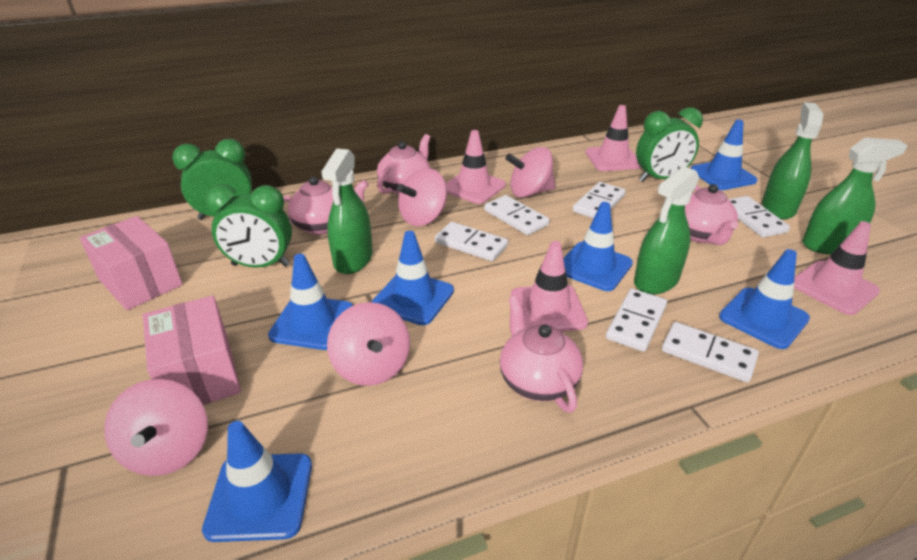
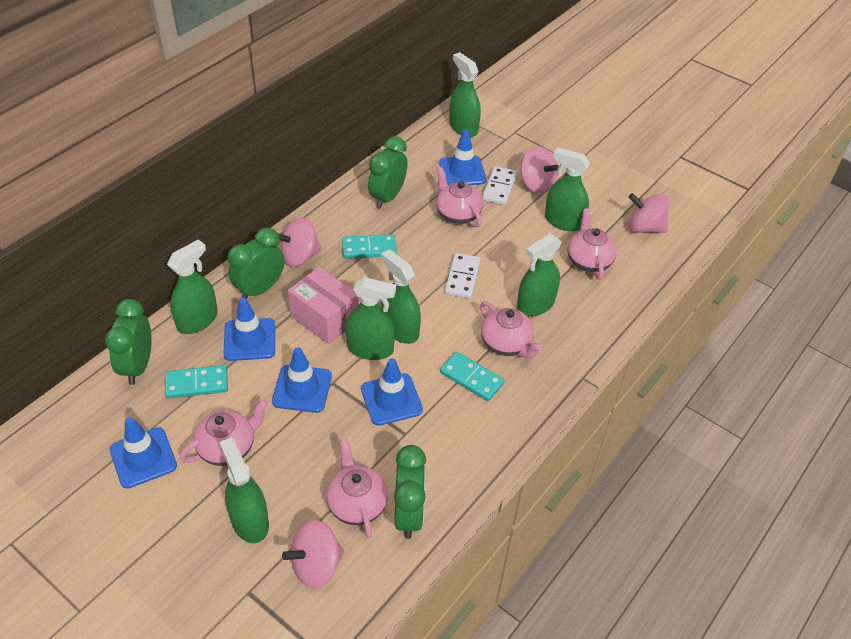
blue traffic cone: [202,421,312,542] [268,254,353,350] [372,231,454,325] [563,202,633,291] [691,120,758,190] [719,249,810,349] = 6 -> [110,417,177,489] [223,298,275,361] [272,347,332,413] [361,358,423,426] [439,130,487,186] = 5
green clock: [172,139,252,220] [205,184,292,268] [636,107,703,182] = 3 -> [105,299,152,385] [228,227,285,299] [368,136,408,209] [394,445,426,539] = 4
green spray bottle: [321,149,373,274] [634,166,699,294] [762,102,824,220] [802,138,908,254] = 4 -> [167,239,218,334] [219,438,269,543] [346,277,396,360] [381,249,421,344] [449,52,481,137] [517,233,562,317] [545,148,590,231] = 7
pink box: [80,216,183,310] [143,296,241,405] = 2 -> [288,267,359,344] = 1
pink teapot: [283,176,369,235] [377,134,430,195] [500,296,583,413] [685,184,738,245] = 4 -> [180,399,268,466] [326,439,388,538] [436,167,483,228] [480,301,543,359] [567,208,617,280] = 5
pink traffic cone: [446,130,506,204] [511,241,588,332] [585,105,641,171] [794,221,880,315] = 4 -> none = 0
turquoise domino: none = 0 -> [165,365,228,399] [342,234,397,259] [440,352,504,401] = 3
white domino: [435,222,508,261] [484,195,550,235] [573,182,626,219] [606,289,667,352] [662,322,759,382] [729,196,790,237] = 6 -> [445,253,481,299] [482,166,517,205] = 2

